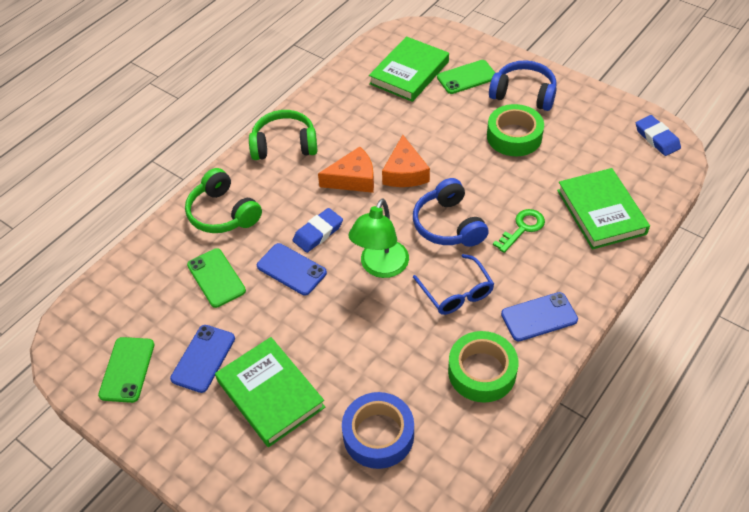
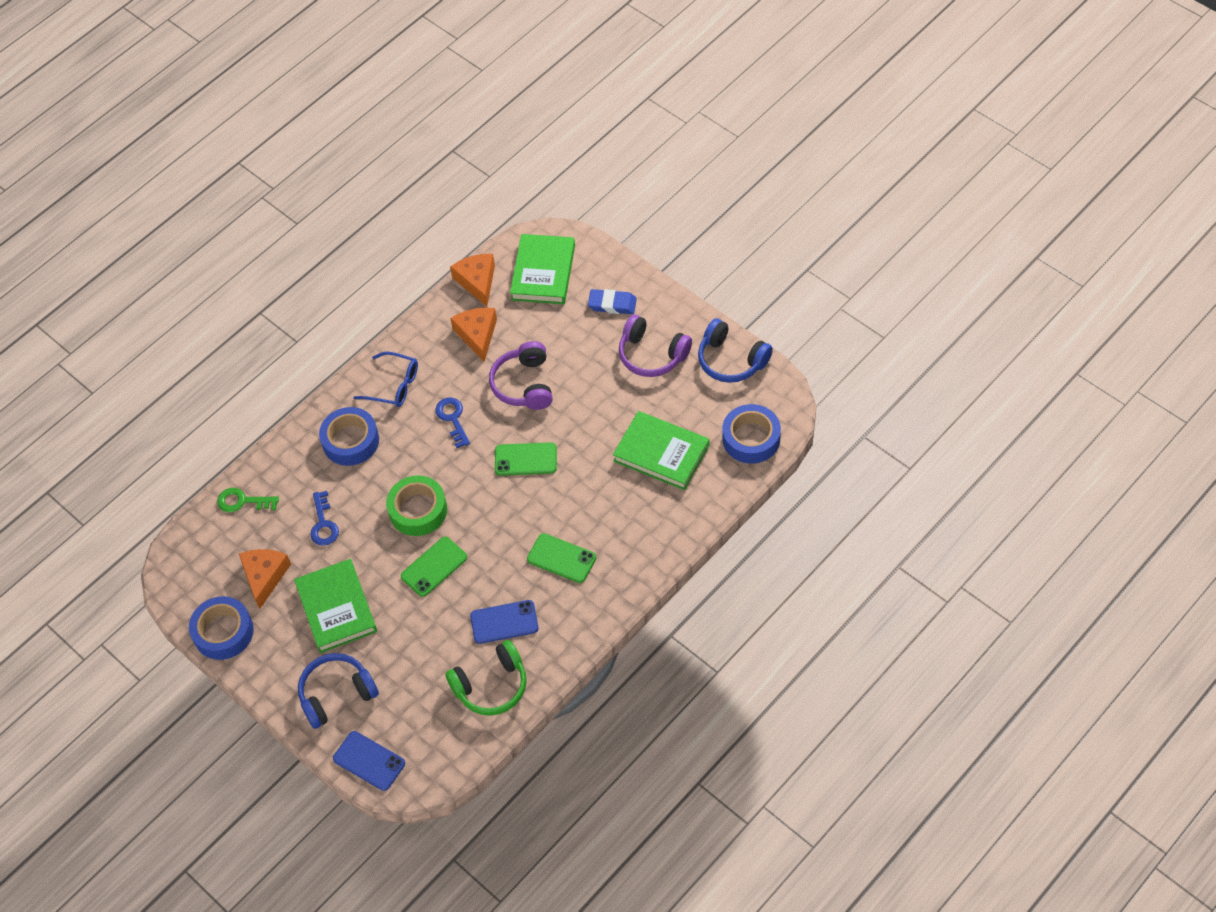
blue eraser: [293,208,343,253] [636,115,681,156] = 2 -> [588,289,637,314] = 1
blue key: none = 0 -> [310,491,339,546] [435,398,470,448] = 2
blue phone: [170,325,235,393] [257,243,327,296] [501,292,578,342] = 3 -> [333,731,405,791] [470,600,538,644] = 2
blue tape: [342,392,414,469] = 1 -> [189,596,254,660] [319,407,379,466] [722,404,781,464] = 3
green headphones: [185,168,262,233] [249,110,317,160] = 2 -> [445,640,527,716] = 1
green lamp: [349,199,409,278] = 1 -> none = 0
green tape: [448,331,518,403] [487,104,544,156] = 2 -> [386,475,447,536] = 1
orange cheese: [318,147,374,193] [382,135,430,187] = 2 -> [239,549,291,609] [450,254,495,306] [450,308,497,362] = 3
purple headphones: none = 0 -> [489,341,553,410] [619,315,692,377] = 2

